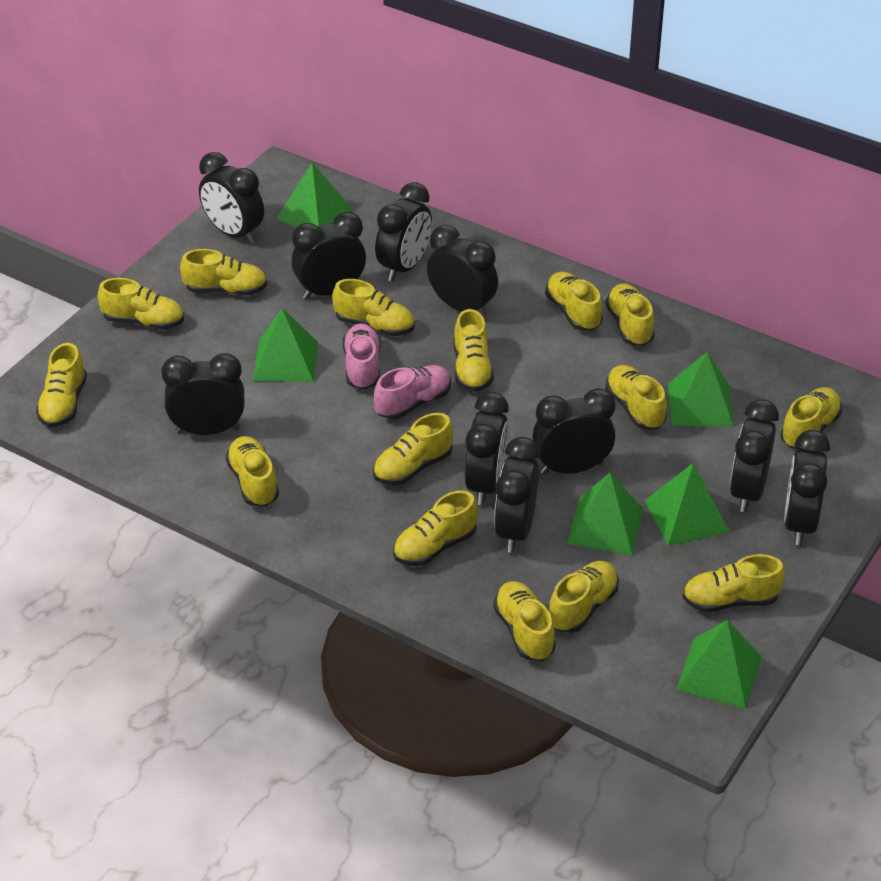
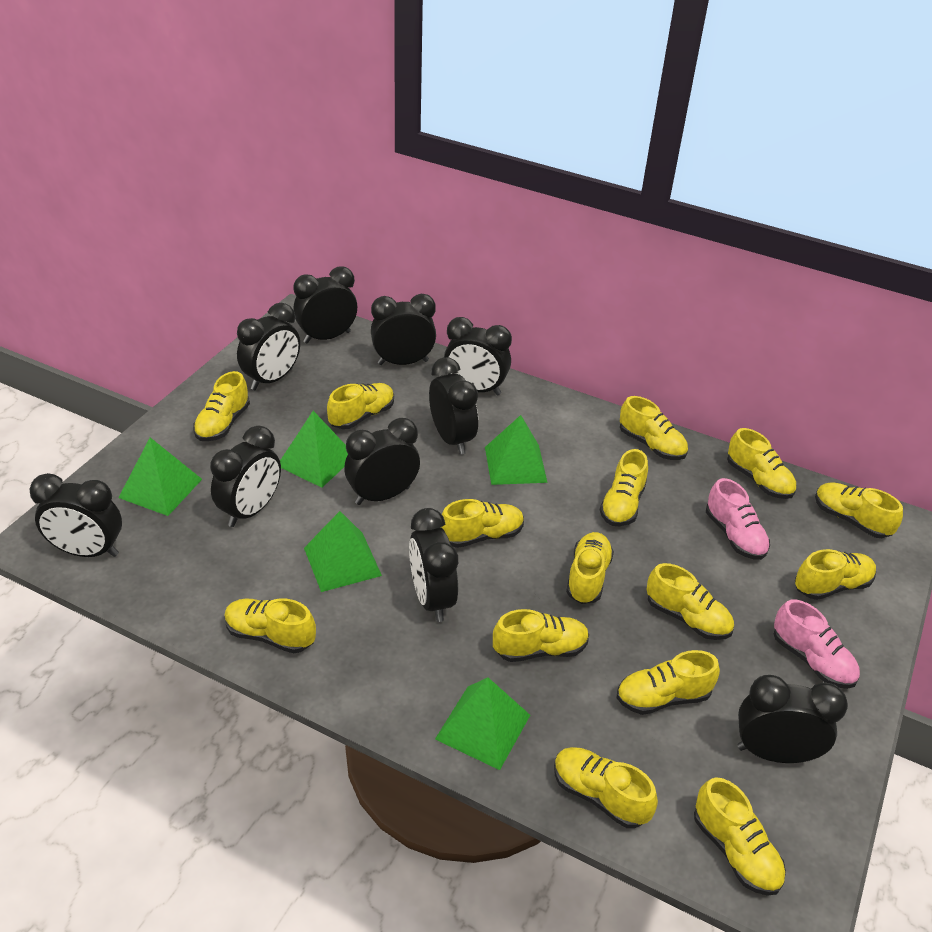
green pyramid: [253,308,318,382] [276,163,353,227] [567,473,643,555] [645,463,729,546] [668,352,734,427] [676,620,762,709] = 6 -> [118,438,202,516] [280,411,348,488] [304,511,382,592] [435,678,530,770] [485,415,548,485] = 5

